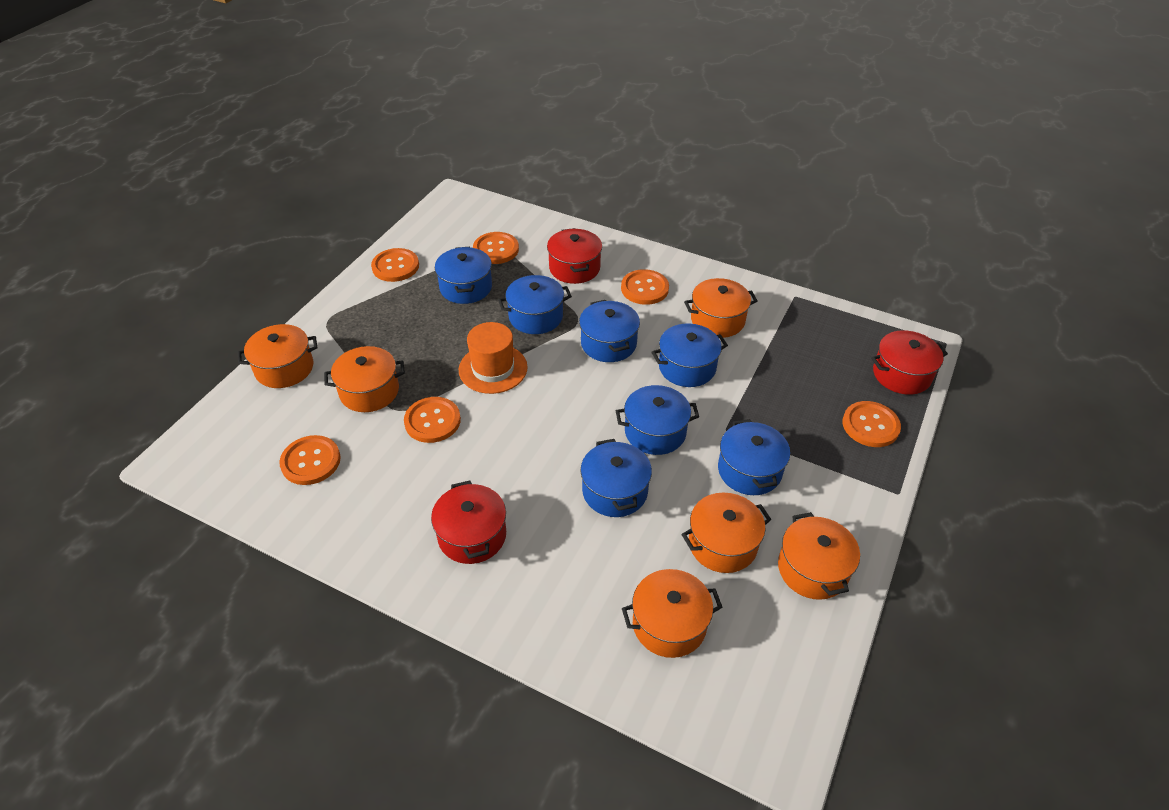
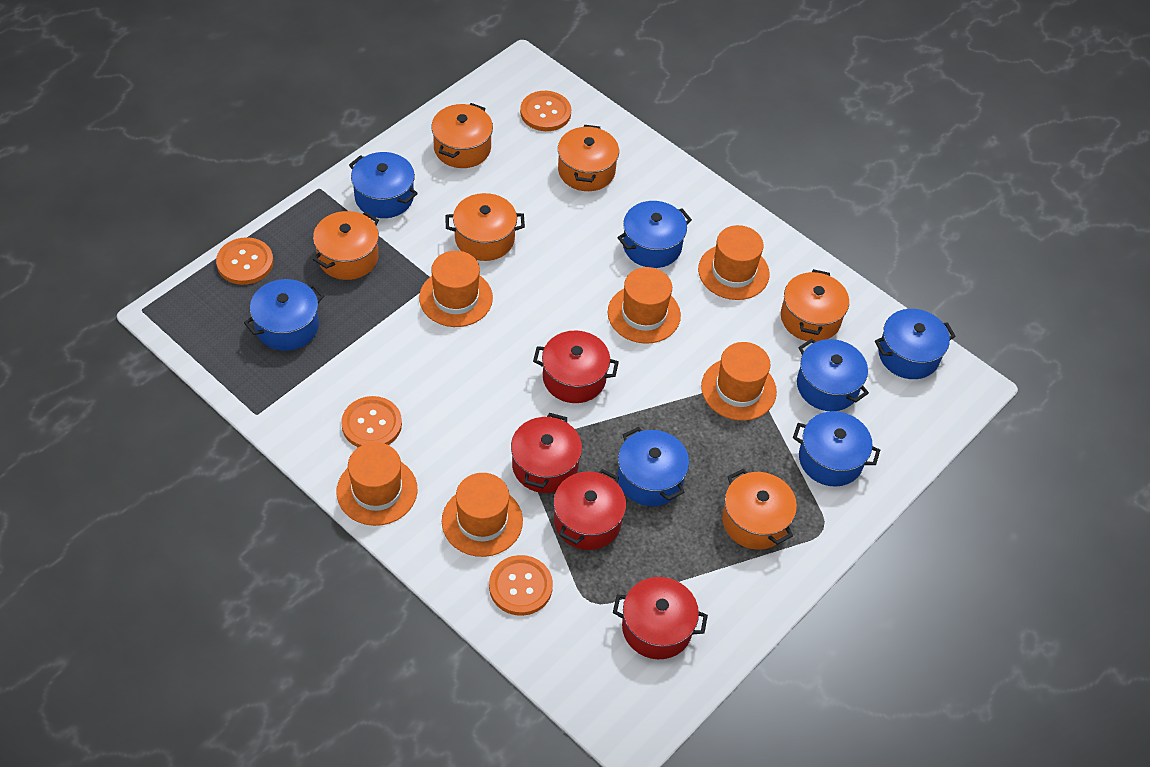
orange button: [279,435,341,485] [371,248,419,282] [404,397,461,443] [473,232,519,264] [621,269,669,305] [843,401,901,447] = 6 -> [216,237,273,285] [341,396,402,447] [489,555,553,616] [520,91,571,131] = 4
orange hat: [459,322,528,394] = 1 -> [337,442,417,526] [419,251,493,327] [442,473,523,557] [608,267,681,344] [698,225,770,300] [701,342,777,421] = 6
red pot: [431,481,506,564] [547,228,602,284] [871,330,948,395] = 3 -> [511,413,582,493] [533,330,619,403] [553,469,626,550] [613,577,708,659] = 4

